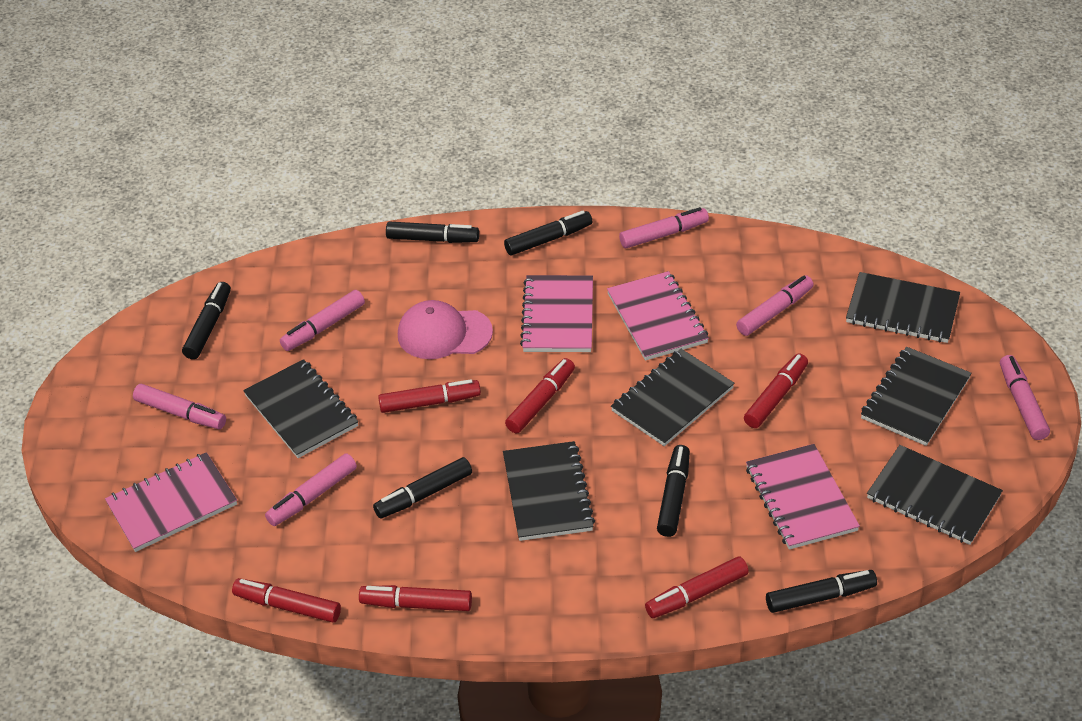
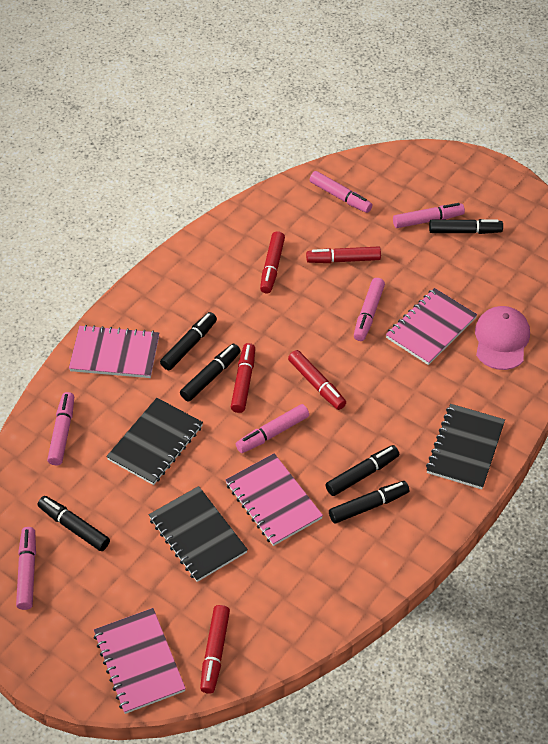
black notebook: [243,359,358,458] [503,441,595,541] [611,349,735,446] [846,272,960,343] [861,347,972,446] [867,445,1003,545] = 6 -> [106,398,203,485] [149,486,248,582] [426,404,505,489] = 3
red marker: [232,578,341,623] [359,585,472,611] [378,379,481,413] [505,358,575,433] [645,556,749,618] [744,354,808,428] = 6 -> [200,605,230,694] [231,343,255,413] [260,231,285,293] [288,350,346,410] [306,246,381,263] = 5

